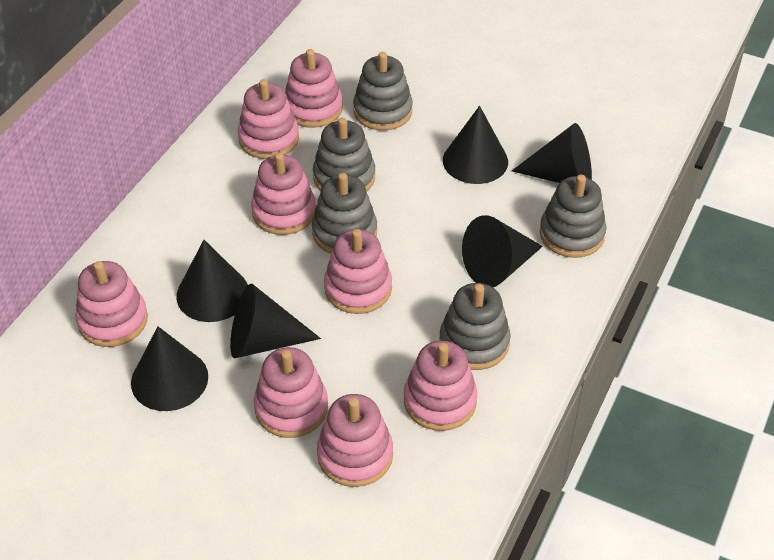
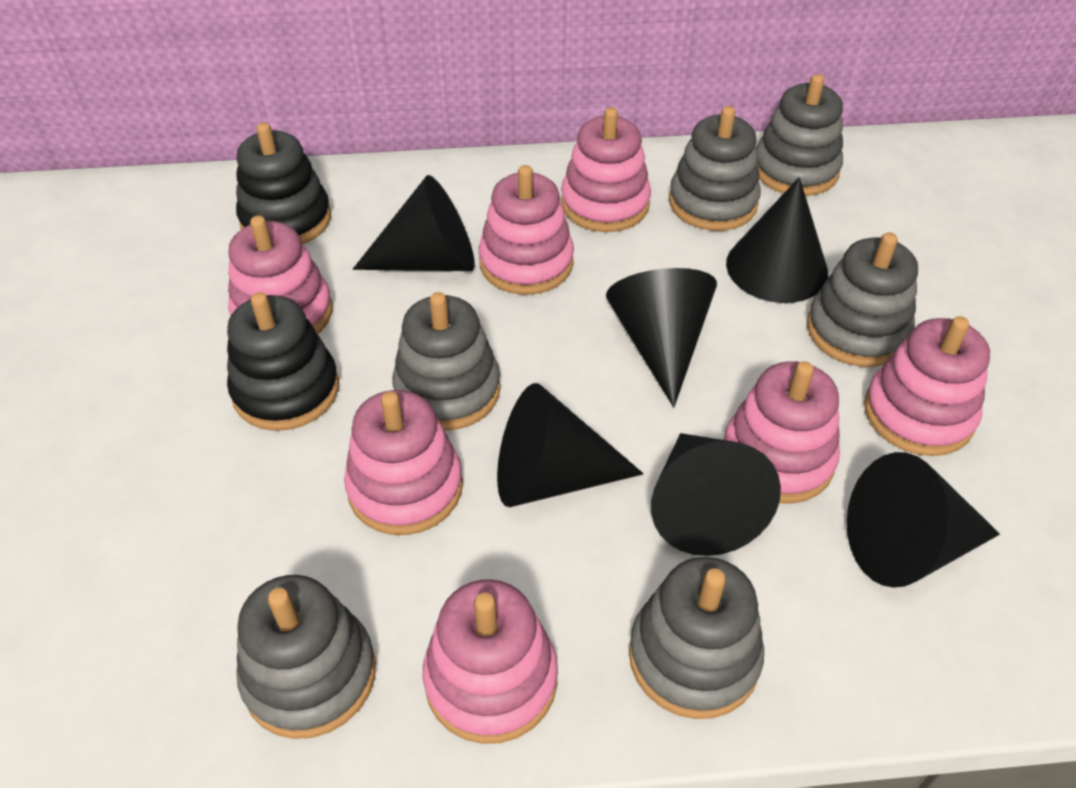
black stacking toy: none = 0 -> [227,292,339,431] [236,123,331,244] = 2
grey stacking toy: [312,173,377,254] [313,118,375,192] [353,52,413,131] [439,283,511,370] [540,175,606,258] = 5 -> [236,575,376,739] [392,292,501,431] [629,557,764,719] [669,106,761,231] [756,74,843,196] [807,233,918,367] = 6
pink stacking toy: [75,261,148,347] [238,79,299,159] [251,152,316,235] [254,347,328,438] [285,49,343,128] [317,394,393,487] [324,229,392,314] [404,341,477,431] = 8 -> [228,215,333,334] [344,390,463,535] [423,579,558,744] [479,165,574,295] [561,107,651,232] [724,361,840,504] [864,316,990,456] = 7

